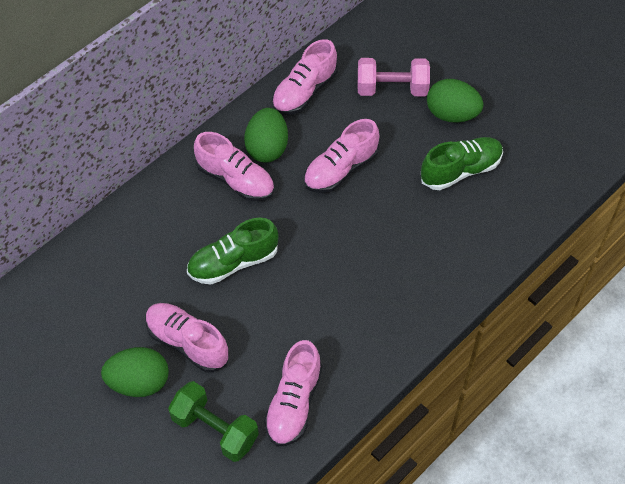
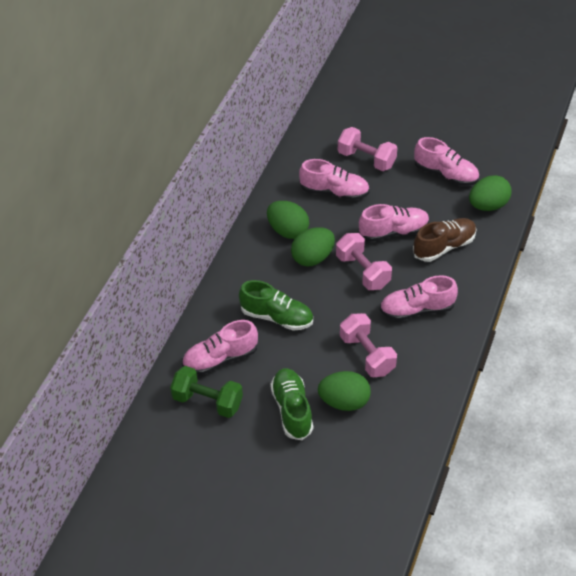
brown shoe: none = 0 -> [413,218,477,262] = 1
green egg: [101,347,169,397] [244,108,288,163] [427,79,484,123] = 3 -> [267,201,309,239] [291,227,335,266] [318,371,371,411] [469,175,512,211] = 4
pink dumbbell: [358,58,430,96] = 1 -> [336,233,392,290] [338,127,397,171] [340,313,397,377] = 3

